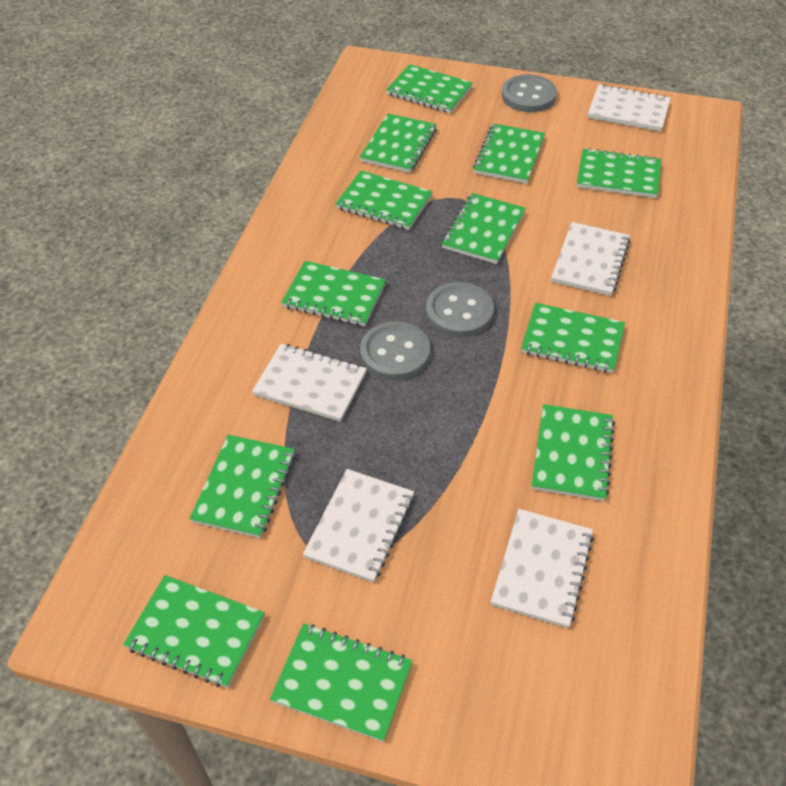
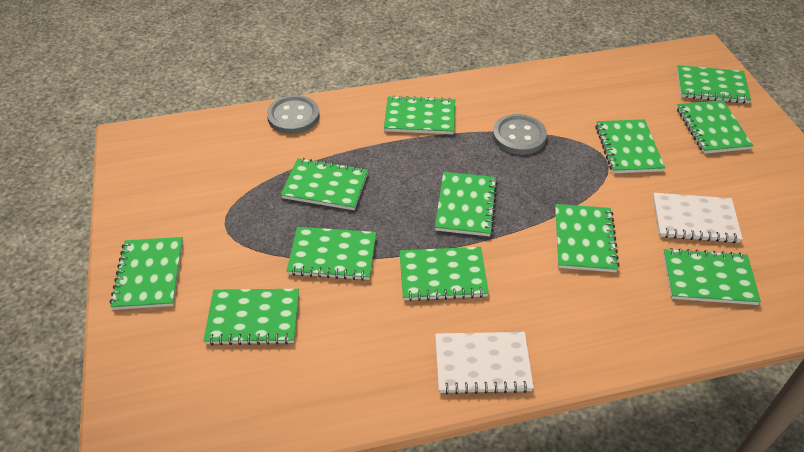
grey button: [360,321,430,380] [426,282,494,337] [502,74,557,112] = 3 -> [267,95,320,134] [493,114,547,155] = 2
white notebook: [252,344,367,422] [303,469,414,583] [491,509,594,628] [551,222,630,296] [588,84,671,131] = 5 -> [435,332,534,395] [653,193,743,243] = 2

